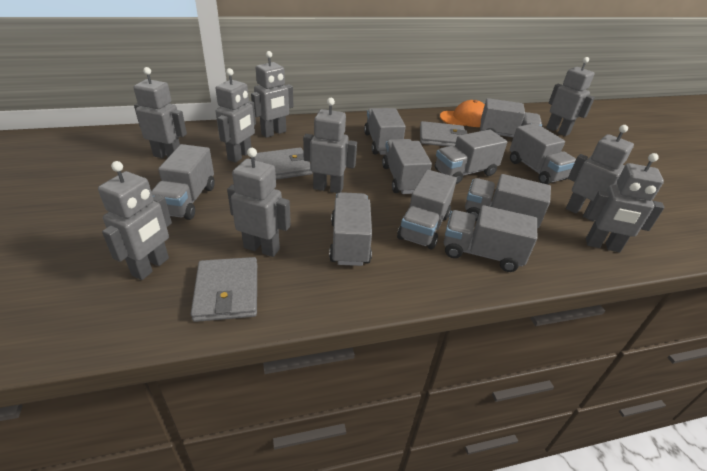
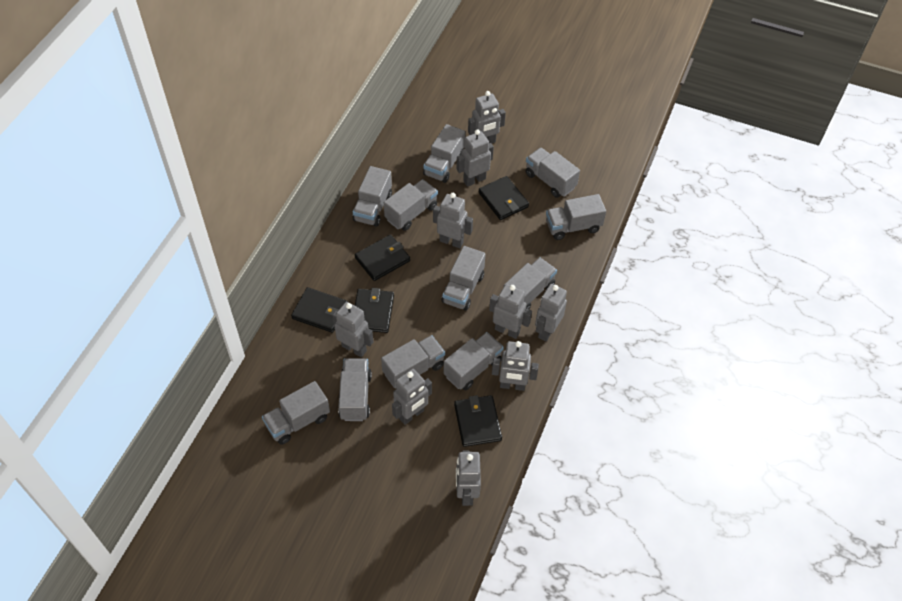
black wallet: none = 0 -> [291,287,348,333] [355,235,410,281] [355,288,394,333] [454,395,502,447] [478,176,529,220] = 5
grey truck: [151,144,215,220] [329,192,372,266] [364,108,406,155] [382,139,432,194] [397,170,457,250] [435,129,507,184] [444,205,537,272] [465,174,551,228] [480,98,542,137] [510,123,576,184] = 10 -> [262,381,330,445] [338,358,372,421] [353,166,392,227] [381,335,445,389] [384,179,438,231] [423,124,466,183] [442,246,486,311] [444,332,504,390] [503,257,557,309] [525,147,580,198] [546,194,606,240] = 11
grey wallet: [191,257,257,322] [254,147,312,180] [420,121,467,147] = 3 -> none = 0
orange cap: [440,100,485,127] = 1 -> none = 0

